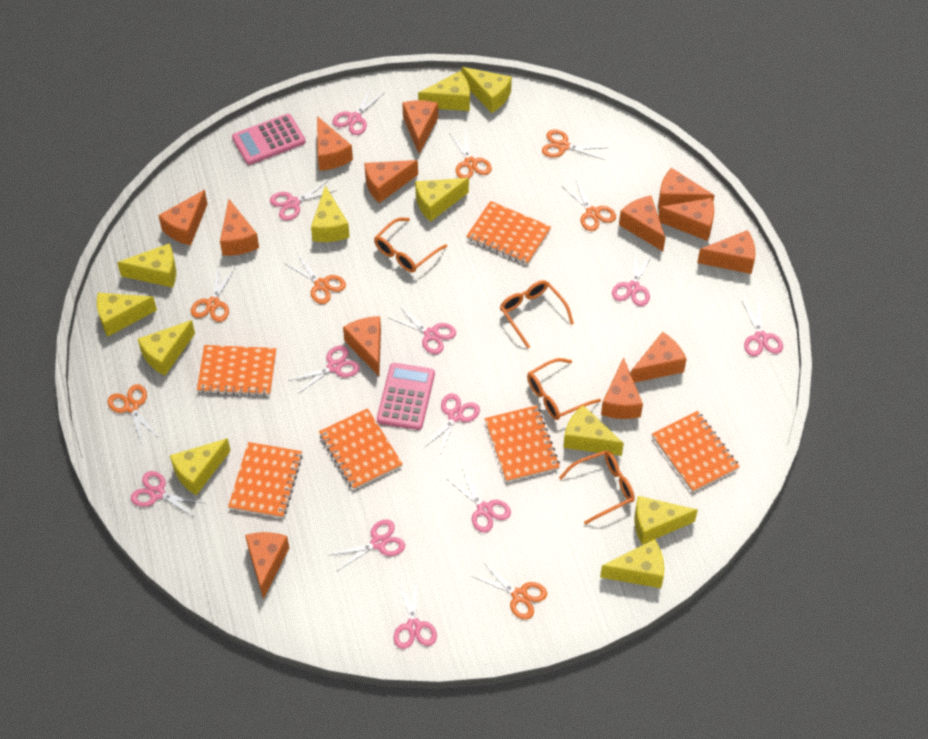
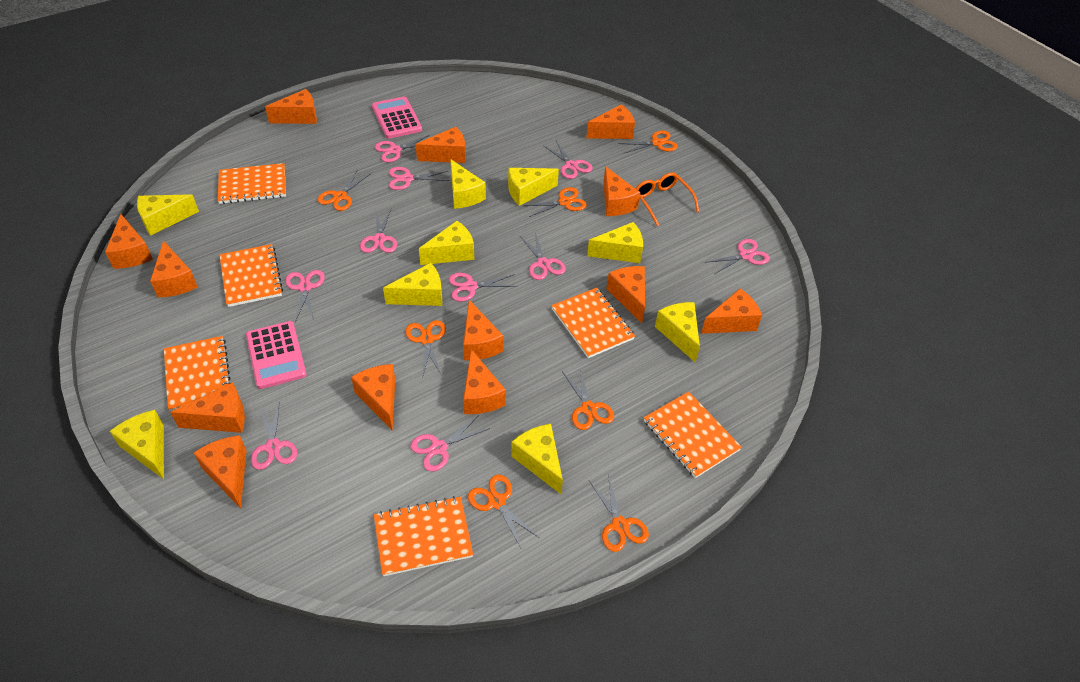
orange glasses: [374,218,447,273] [500,280,574,348] [527,358,601,420] [559,450,635,525] = 4 -> [636,172,699,226] = 1
pink scissors: [131,471,204,518] [270,180,335,221] [289,345,360,395] [328,519,405,571] [333,88,384,135] [389,306,456,354] [393,578,437,649] [424,393,480,456] [448,470,511,533] [612,254,653,306] [742,301,783,356] = 11 -> [251,400,297,470] [285,270,325,322] [360,209,397,253] [374,135,430,162] [389,167,449,190] [410,415,490,471] [449,273,518,302] [520,232,566,280] [543,141,593,179] [705,239,770,274] = 10
yellow cheese: [97,293,157,336] [117,243,176,287] [138,320,195,376] [170,438,230,495] [311,186,350,242] [415,178,469,222] [418,71,470,111] [462,67,512,113] [563,405,624,456] [600,539,664,588] [635,496,698,544] = 11 -> [110,410,164,479] [137,194,199,236] [383,263,442,306] [419,221,474,265] [450,159,486,209] [508,168,559,206] [511,424,563,494] [587,222,643,263] [655,302,700,363] = 9

